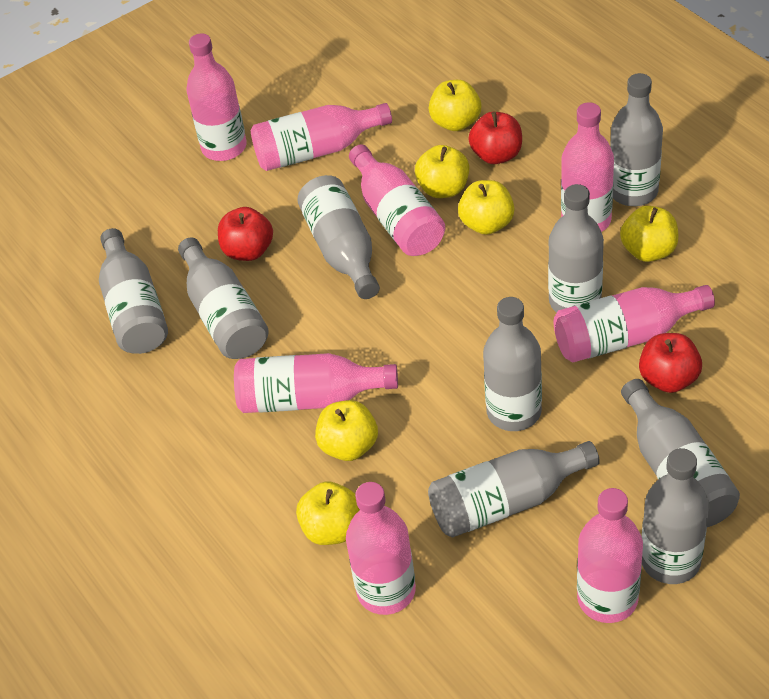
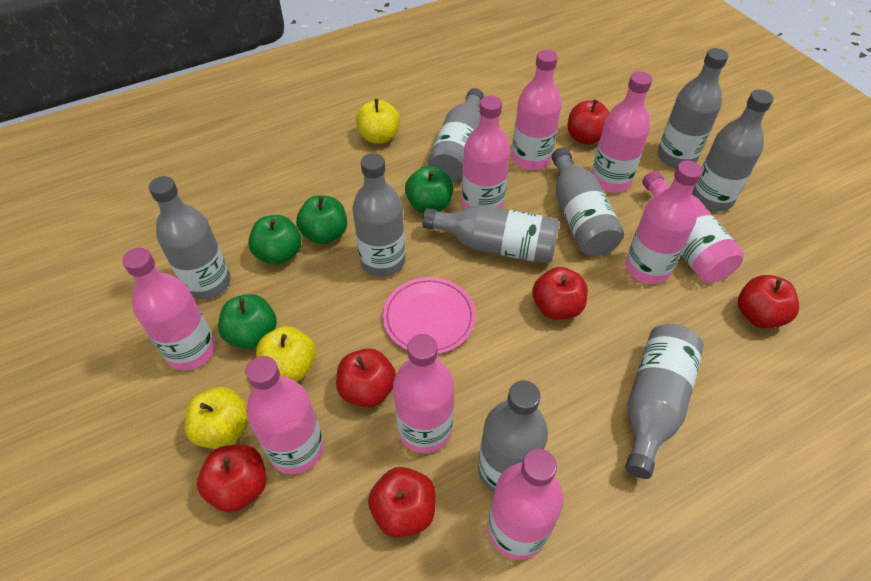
green apple: none = 0 -> [218,294,277,349] [248,215,301,265] [296,195,347,244] [405,166,453,213] = 4
pink bottle: [186,33,247,161] [234,353,398,413] [251,103,392,171] [346,482,416,615] [349,144,445,256] [554,285,715,362] [561,102,614,232] [577,488,643,623] = 8 -> [122,248,216,370] [246,356,324,474] [393,334,454,453] [462,96,510,209] [488,449,564,560] [512,50,562,170] [591,71,652,193] [625,160,703,284] [642,171,744,282] = 9
pink plate: none = 0 -> [383,277,476,354] = 1
red apple: [218,207,273,261] [468,112,522,164] [639,333,702,393] = 3 -> [197,445,266,513] [336,348,396,408] [368,467,436,538] [532,267,588,320] [568,99,609,145] [738,275,799,329] = 6
yellow apple: [296,481,360,545] [315,400,378,461] [415,145,469,198] [429,80,481,131] [458,180,515,235] [620,206,679,262] = 6 -> [185,387,249,449] [256,326,316,382] [356,99,400,144] = 3

